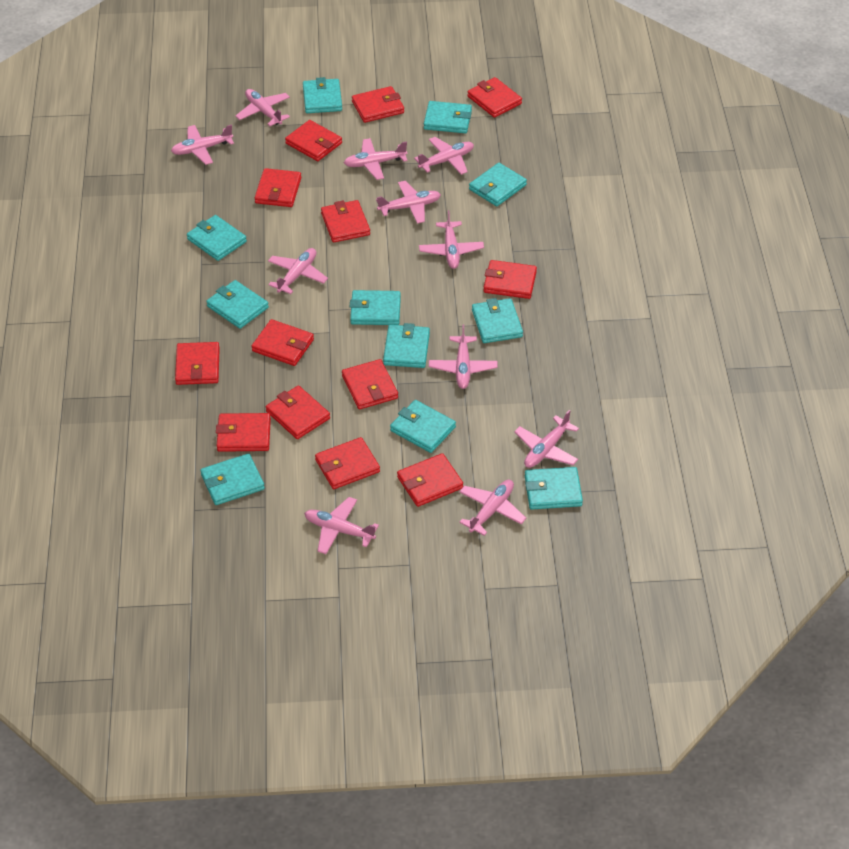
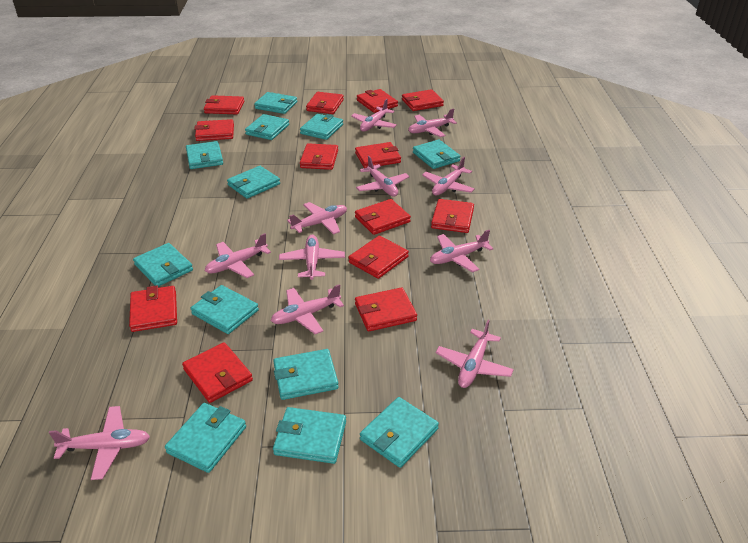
turquoise wallet: [187,215,247,261] [200,453,265,505] [206,280,269,329] [303,77,342,113] [350,290,401,325] [383,323,430,368] [390,400,456,453] [424,101,472,133] [469,163,527,206] [472,298,523,343] [525,467,583,510] = 11 -> [133,243,193,287] [165,403,246,473] [186,141,223,169] [191,285,259,334] [227,166,280,199] [245,114,289,140] [254,92,297,114] [273,349,339,400] [273,407,346,464] [300,114,343,140] [360,397,439,468] [413,139,460,169] = 12

